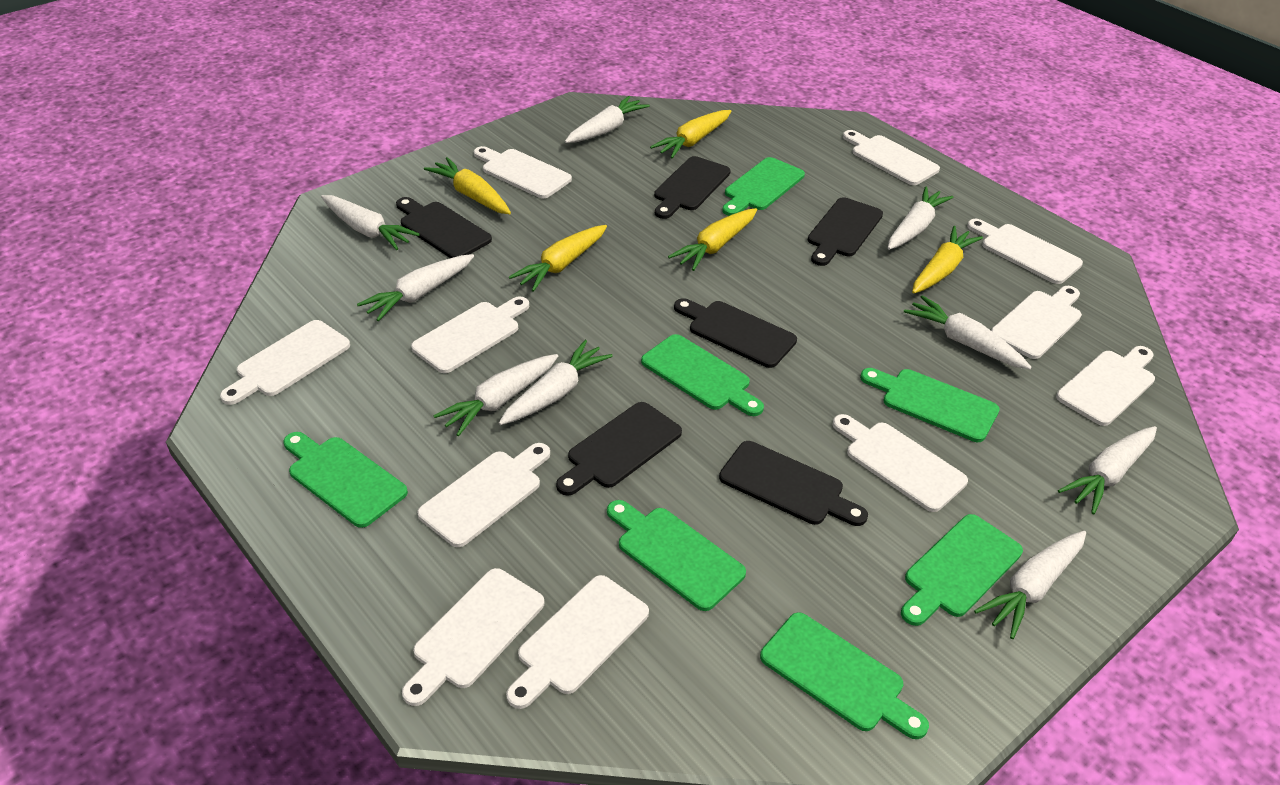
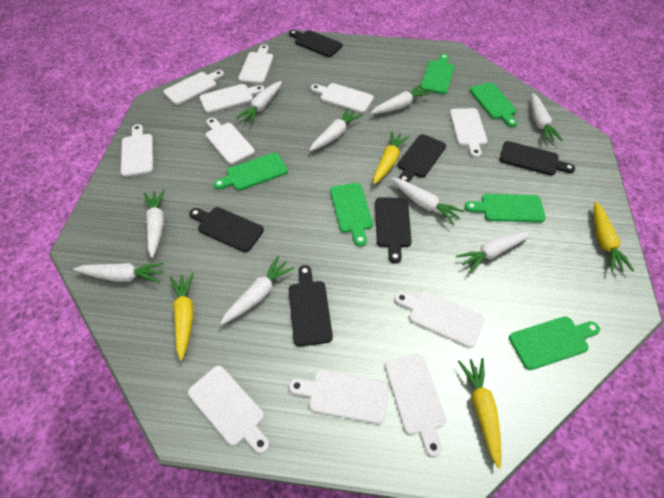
green cutting board: [283,432,408,528] [607,500,746,611] [641,334,764,416] [722,157,805,216] [760,612,929,739] [860,368,1000,442] [901,514,1023,626] = 7 -> [214,153,288,191] [330,183,373,246] [420,54,455,94] [465,194,546,222] [470,82,517,127] [509,316,600,370] = 6
yellow carrot: [424,157,511,214] [509,225,607,292] [650,110,731,158] [668,208,757,271] [912,226,983,294] = 5 -> [170,273,194,361] [373,131,409,185] [458,358,501,469] [594,202,634,272] = 4

